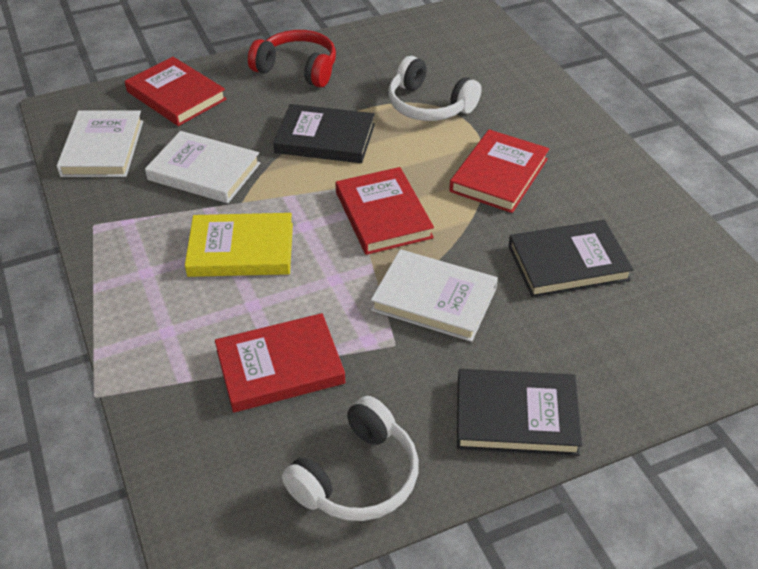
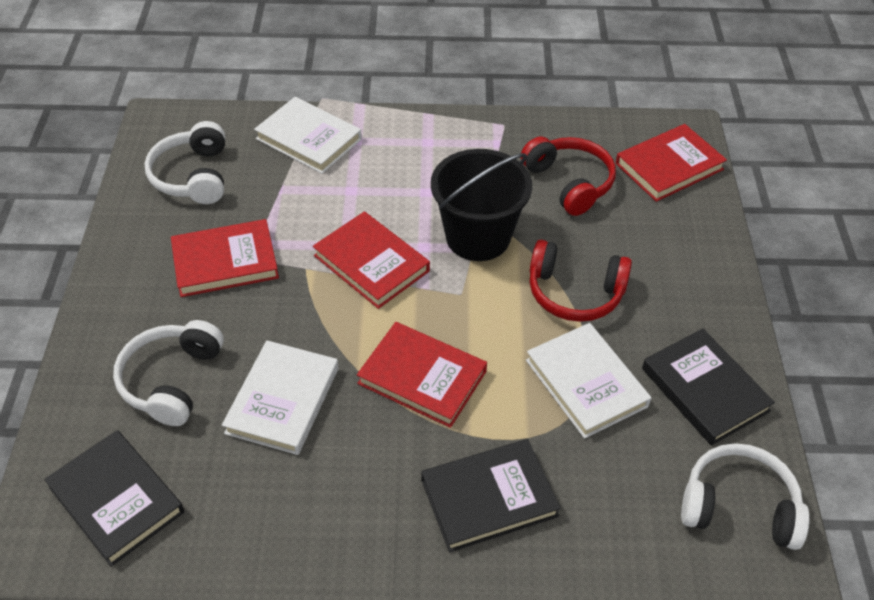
black bucket: none = 0 -> [431,149,532,261] = 1
red headphones: [248,30,336,88] = 1 -> [521,137,616,216] [530,240,632,322] = 2
white headphones: [282,396,419,521] [388,56,481,121] = 2 -> [113,320,224,426] [144,121,225,204] [681,443,810,550] = 3
yellow book: [185,213,293,277] = 1 -> none = 0

